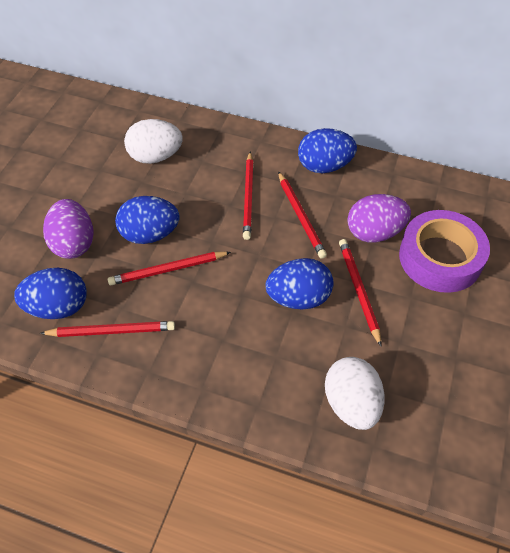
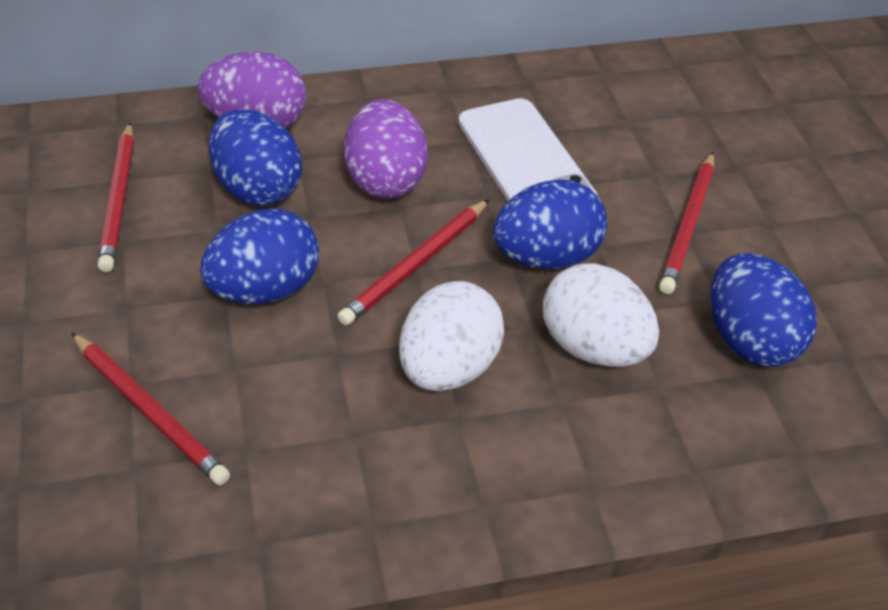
purple tape: [399,210,490,293] = 1 -> none = 0
red pencil: [40,321,175,337] [108,252,231,285] [243,151,253,240] [278,171,327,259] [339,239,381,346] = 5 -> [71,332,230,485] [98,122,134,272] [337,199,489,326] [659,152,714,294] = 4
white phone: none = 0 -> [459,98,598,201] = 1

